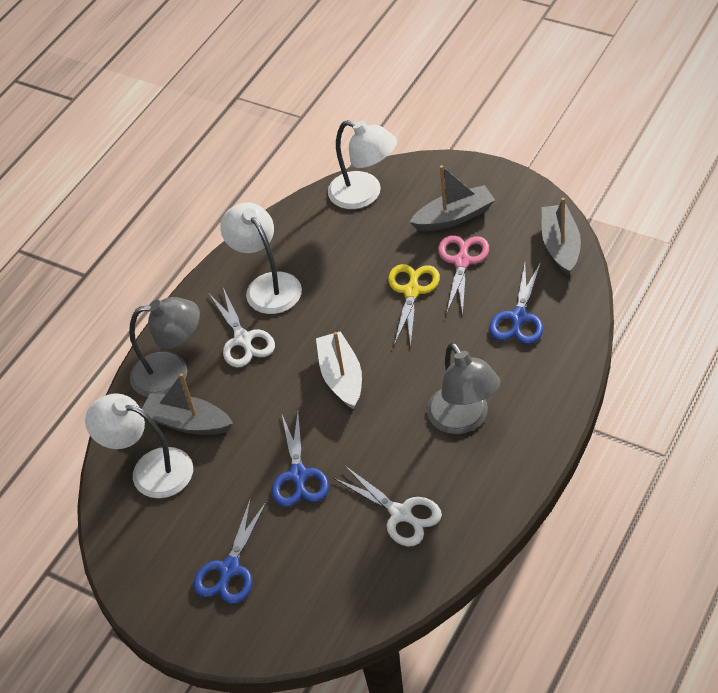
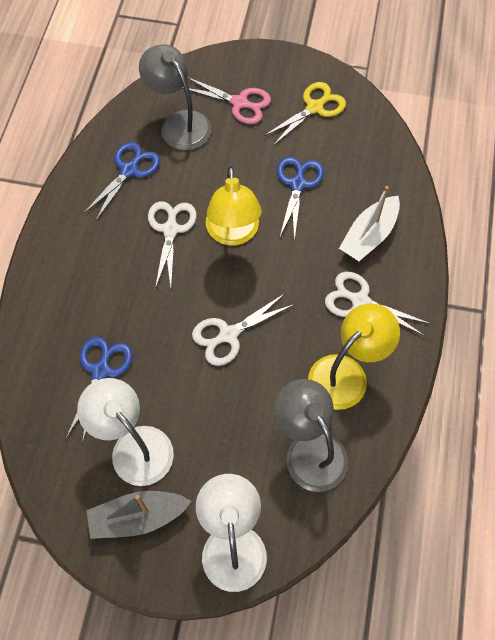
grey boat: [142,373,233,435] [409,165,495,231] [542,198,581,276] = 3 -> [86,491,191,539] = 1
white lamp: [85,393,193,498] [220,202,302,314] [328,120,397,209] = 3 -> [77,378,174,486] [196,474,267,592] = 2
white scissors: [209,288,275,368] [333,466,442,547] = 2 -> [148,201,197,289] [192,293,294,366] [325,272,431,336] = 3
yellow lamp: none = 0 -> [206,166,262,246] [308,303,400,410] = 2

